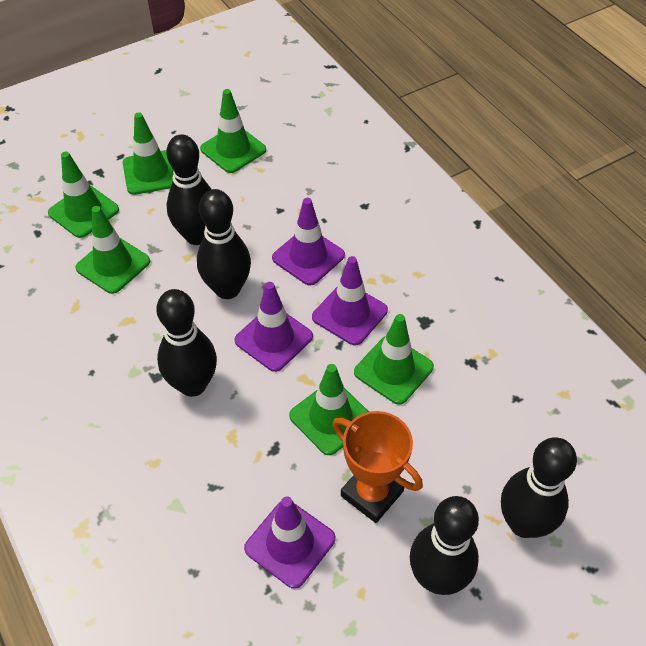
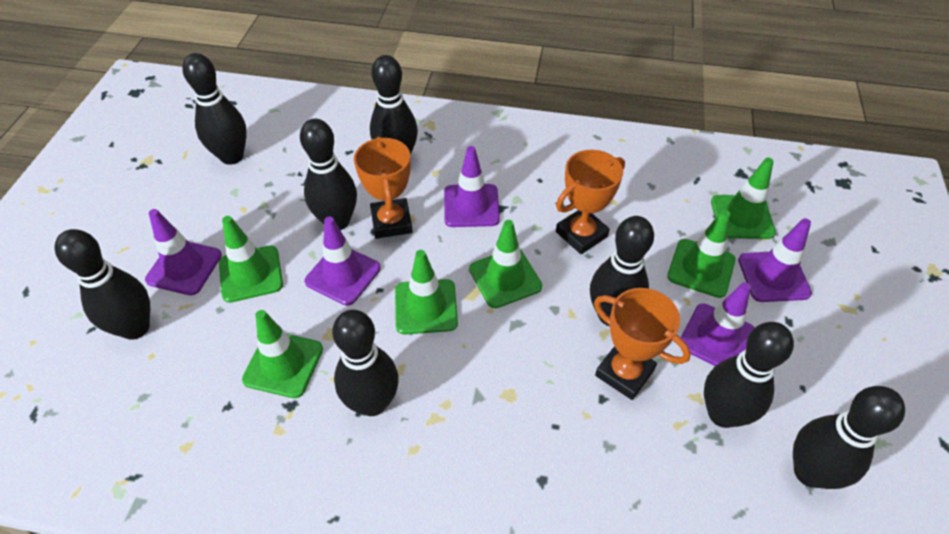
black bowling pin: [156,289,217,397] [166,134,212,245] [197,189,251,299] [410,496,479,595] [501,438,577,538] = 5 -> [55,229,150,340] [182,53,247,165] [300,119,357,230] [332,310,399,416] [370,55,418,154] [590,216,654,326] [704,322,794,428] [793,386,905,489] = 8
orange trophy: [332,411,423,523] = 1 -> [354,136,413,239] [556,150,625,254] [594,288,691,400] = 3
purple traffic cone: [234,282,313,372] [244,496,336,589] [272,198,345,286] [312,256,388,345] = 4 -> [145,209,222,295] [304,216,381,306] [444,146,500,227] [681,282,755,366] [738,218,812,302] = 5

